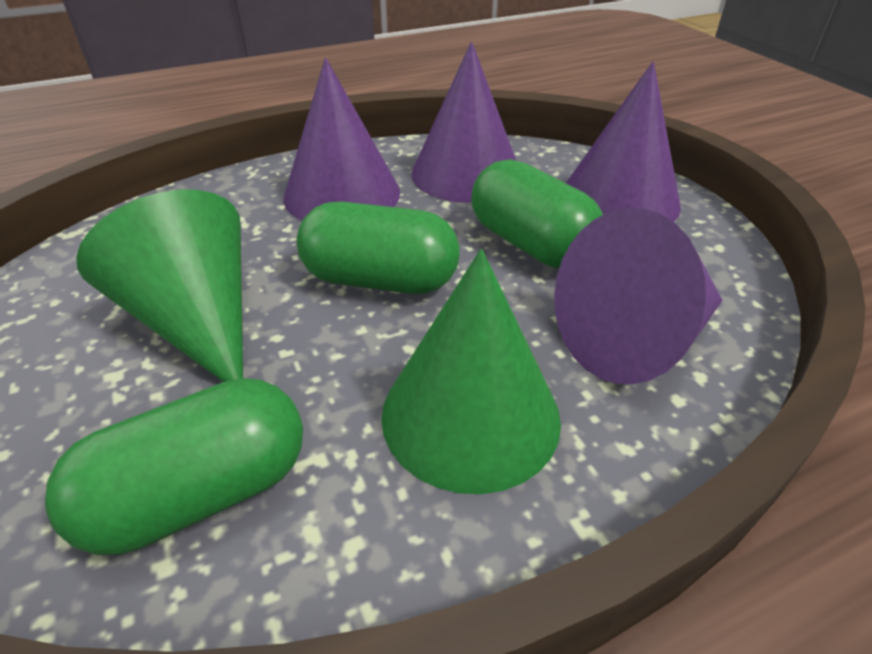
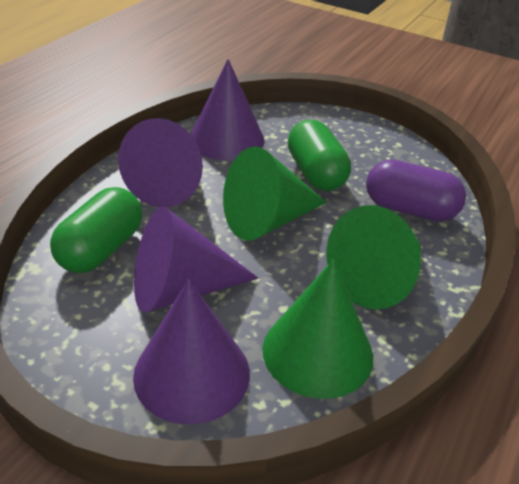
green capsule: [45,378,303,555] [297,201,460,294] [471,159,603,268] = 3 -> [50,187,142,273] [288,120,351,191] = 2
green cone: [76,190,243,382] [381,249,561,494] = 2 -> [223,147,327,241] [263,259,373,399] [327,205,421,309] = 3
purple capsule: none = 0 -> [366,160,466,222] = 1

